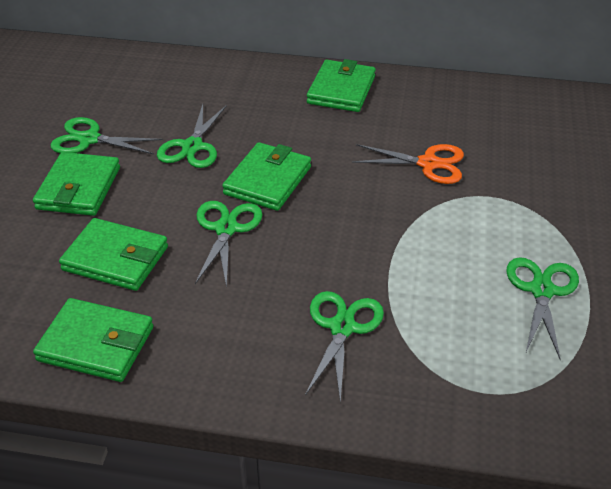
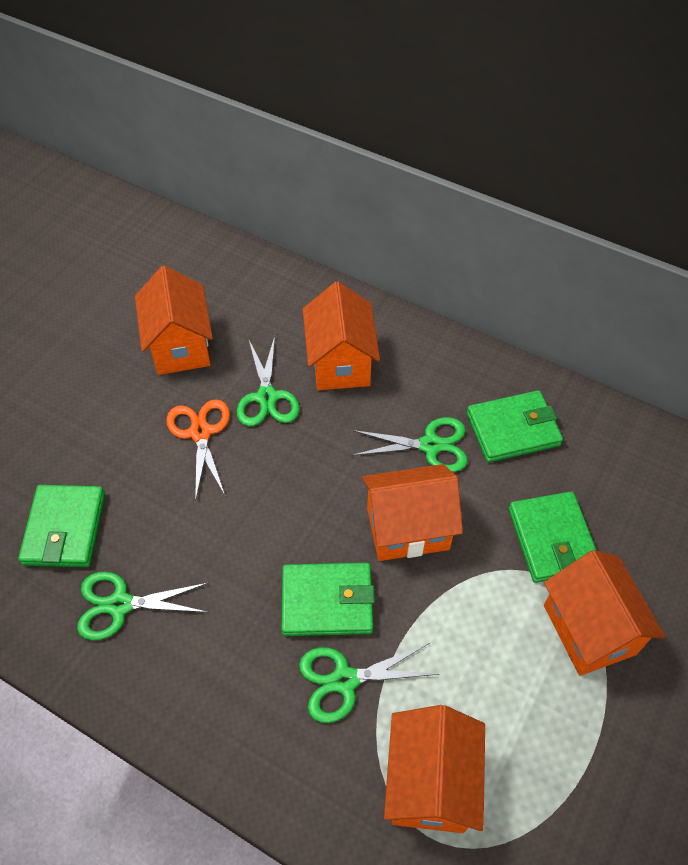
green scissors: [51,117,163,155] [157,104,227,168] [195,201,263,288] [305,291,384,403] [507,257,579,360] = 5 -> [77,571,208,640] [237,336,300,426] [299,643,439,723] [351,417,467,472] = 4
green wallet: [33,152,120,216] [33,298,153,382] [59,218,168,291] [222,142,311,211] [307,59,376,112] = 5 -> [18,485,105,567] [281,563,375,636] [467,390,563,462] [509,491,597,583] = 4
orange house: none = 0 -> [135,266,213,375] [303,282,380,390] [362,464,463,561] [384,705,485,833] [544,550,665,676] = 5

